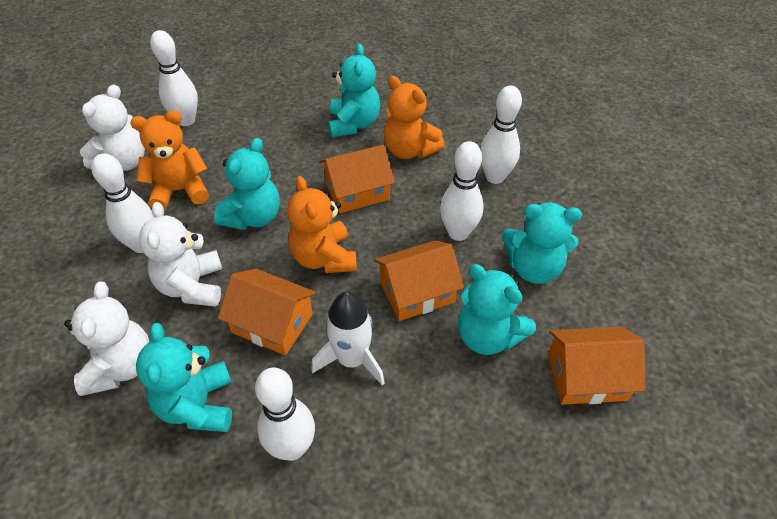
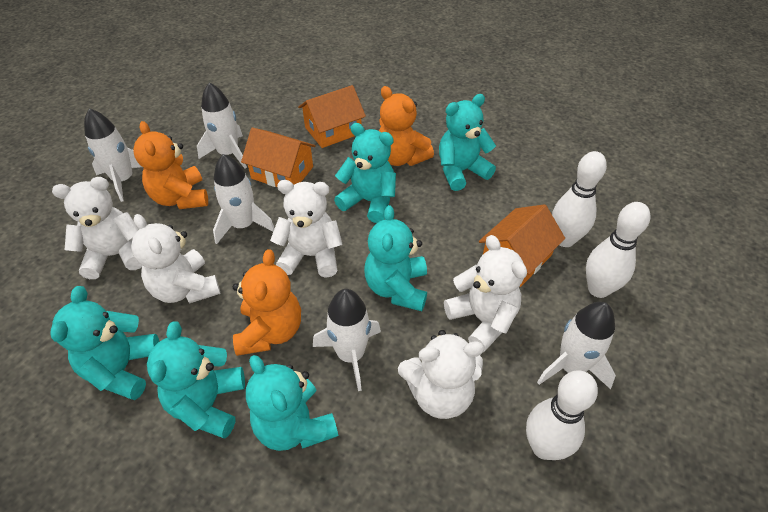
orange house: [218,269,316,356] [319,145,395,213] [374,240,464,321] [548,327,646,405] = 4 -> [241,127,316,187] [298,85,366,148] [479,204,565,287] = 3
turquoise teddy bear: [136,323,232,432] [214,138,280,230] [328,44,380,137] [458,264,536,355] [502,203,582,284] = 5 -> [50,286,159,400] [147,321,245,439] [246,355,338,451] [334,123,396,223] [364,205,427,311] [439,94,496,191] = 6
white bowling pin: [91,154,154,253] [150,30,198,126] [255,368,315,461] [440,141,483,241] [480,85,522,184] = 5 -> [526,370,598,460] [552,151,607,247] [586,202,651,298] = 3
white rocket: [311,291,385,386] = 1 -> [84,108,142,202] [197,82,247,169] [213,154,275,244] [313,289,381,391] [537,302,616,389] = 5
white teddy bear: [64,282,149,396] [80,85,145,171] [139,202,222,307] = 3 -> [52,177,142,279] [131,214,220,304] [270,180,343,278] [398,330,484,419] [444,235,527,351] = 5

